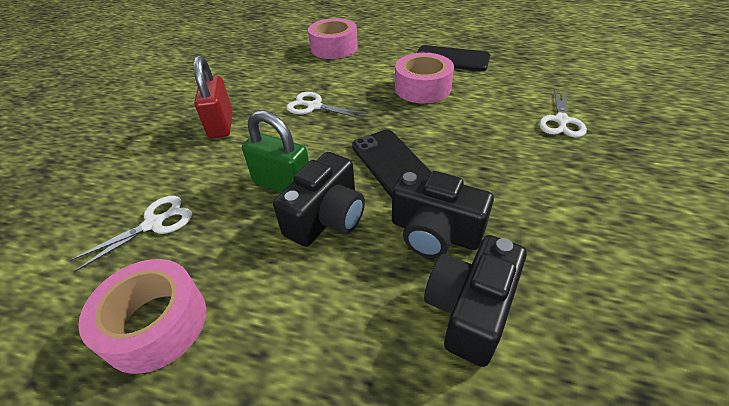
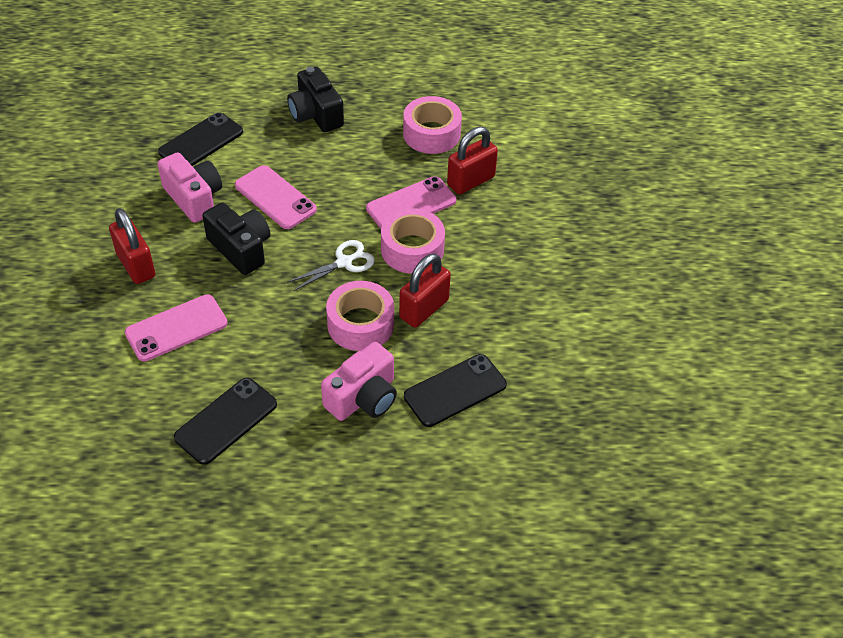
black camera: [273,152,365,247] [392,170,494,258] [424,235,527,367] = 3 -> [202,203,270,275] [287,67,344,132] = 2
black phone: [352,130,431,198] [417,45,490,71] = 2 -> [158,112,243,166] [174,378,277,465] [404,354,507,427] = 3
green padlock: [242,110,309,193] = 1 -> none = 0
pink camera: none = 0 -> [158,152,222,223] [321,342,397,421] = 2
pink phone: none = 0 -> [125,294,228,362] [235,165,317,229] [366,176,456,229] = 3
red padlock: [193,55,232,139] = 1 -> [109,208,155,284] [399,254,451,328] [447,127,498,195] = 3
white scissors: [69,196,192,272] [286,92,368,119] [539,88,587,138] = 3 -> [288,240,375,291] = 1

